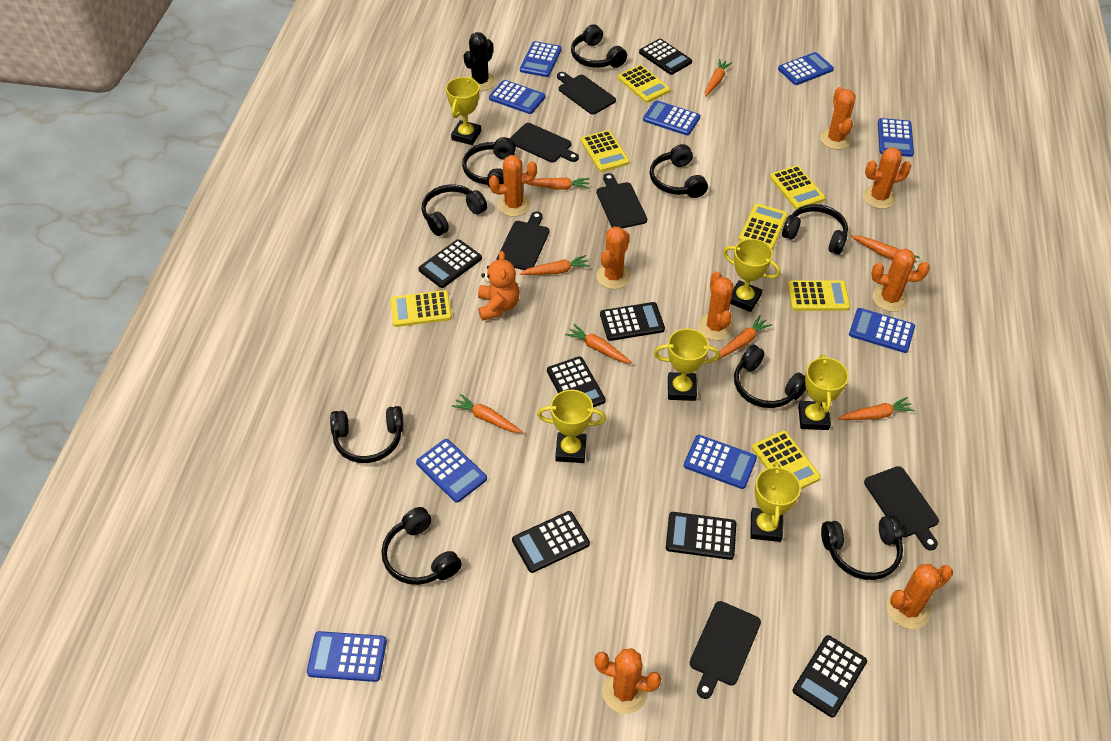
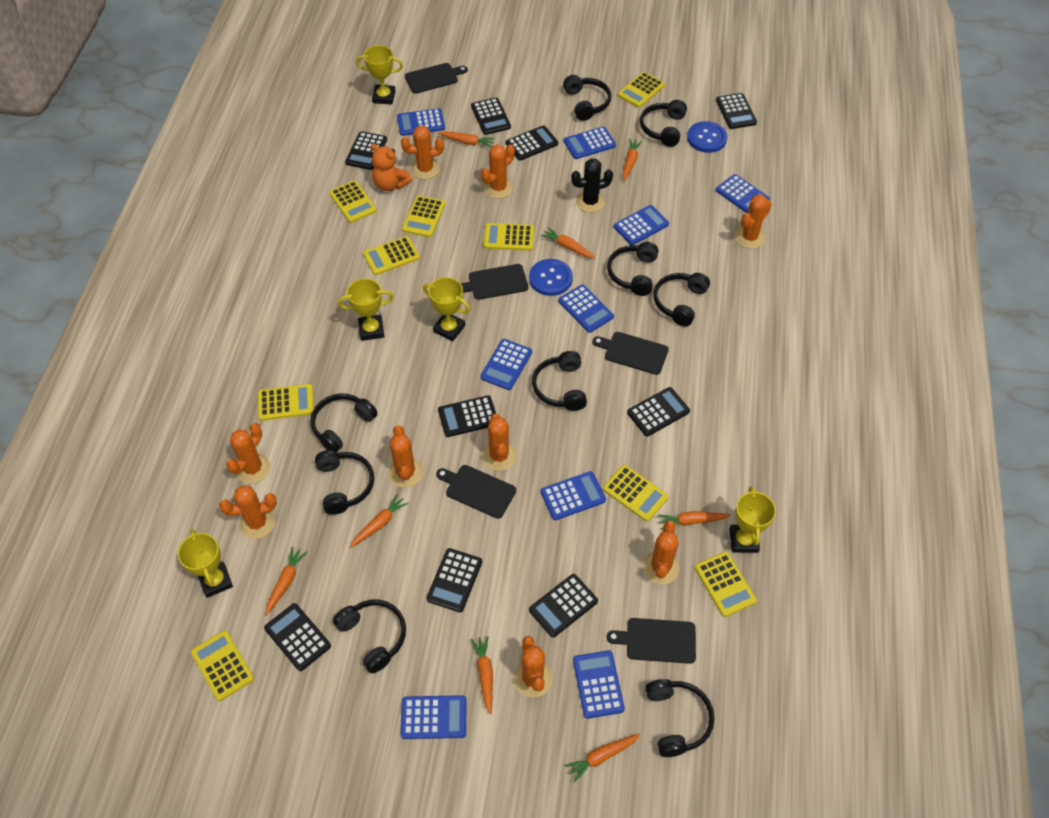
black calculator: [418,239,482,288] [512,511,590,573] [547,356,606,407] [600,302,665,341] [639,39,692,75] [666,512,736,560] [793,635,867,718] = 7 -> [264,603,331,671] [345,131,387,170] [426,548,482,612] [438,395,496,437] [471,98,511,135] [506,125,558,161] [529,574,598,638] [627,387,690,436] [716,93,757,129] = 9
black cutting board: [497,211,549,270] [510,123,579,162] [557,72,616,114] [596,173,647,228] [690,601,761,699] [864,466,939,550] = 6 -> [405,63,468,94] [436,465,516,519] [461,264,528,300] [592,332,669,375] [607,618,696,664] = 5
blue button: none = 0 -> [529,259,573,296] [687,121,728,153] = 2
orange cactus: [489,155,537,217] [594,648,662,714] [596,227,631,289] [698,272,734,340] [820,87,856,150] [863,147,911,209] [871,249,930,312] [887,564,953,629] = 8 -> [219,485,277,539] [226,423,270,483] [388,425,423,488] [401,125,444,179] [481,144,515,199] [482,414,517,471] [513,636,552,698] [643,520,679,584] [735,194,772,249] = 9
yellow calculator: [390,290,452,327] [581,130,630,172] [618,65,670,103] [739,203,788,250] [752,430,821,489] [770,165,825,210] [788,280,850,311] = 7 -> [191,630,254,701] [258,384,314,421] [329,180,377,223] [363,236,420,275] [402,196,445,237] [484,223,534,251] [603,465,669,522] [618,72,665,108] [695,552,757,617] = 9
yellow trophy: [446,77,481,145] [537,390,606,463] [654,329,720,401] [723,239,781,312] [750,462,801,542] [798,354,849,430] = 6 -> [178,529,233,598] [338,278,394,341] [356,45,403,105] [423,277,470,341] [729,486,776,553] = 5

